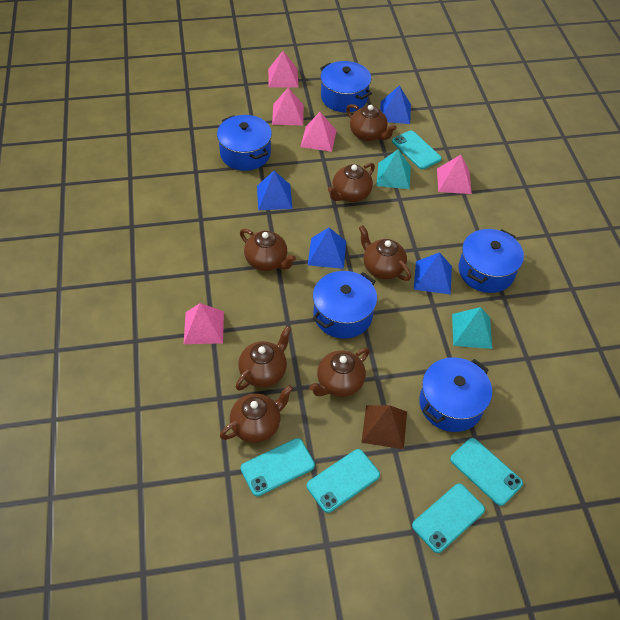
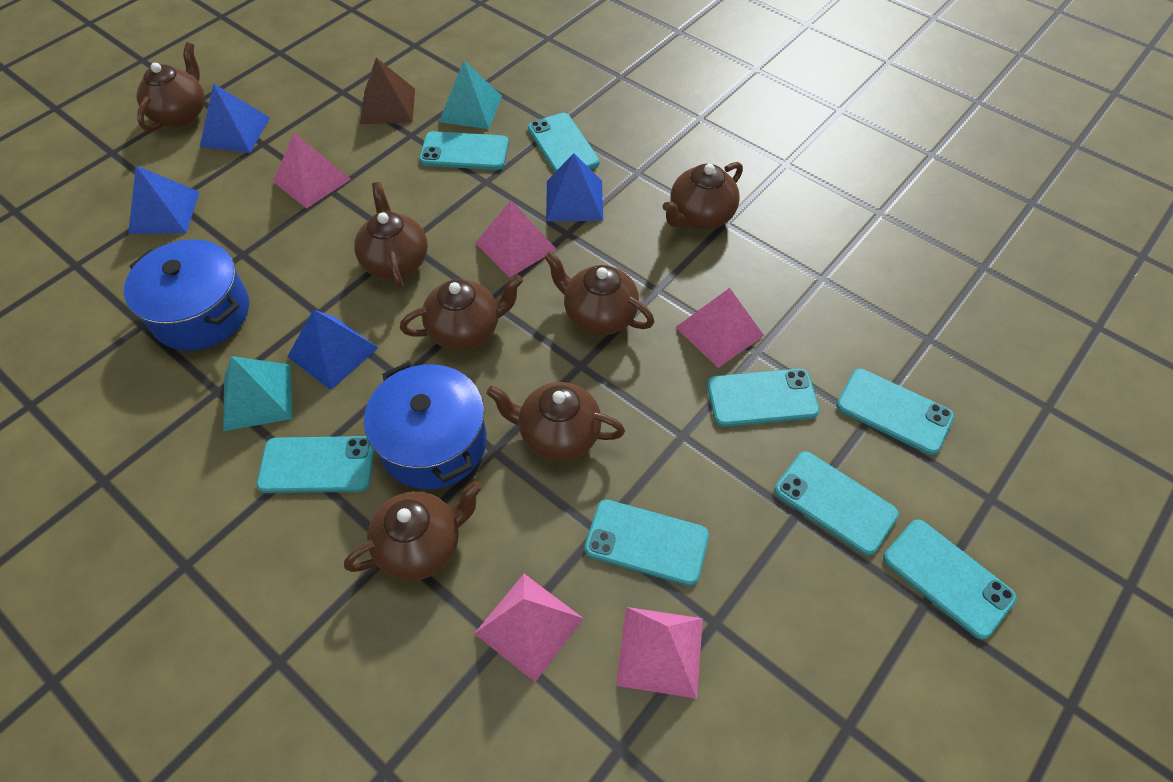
blue pot: [217,115,272,171] [313,271,377,339] [320,61,372,112] [419,357,492,432] [459,229,524,293] = 5 -> [124,239,249,351] [364,361,487,490] = 2
turquoise phone: [241,438,315,496] [307,449,380,513] [392,130,442,169] [412,483,485,553] [450,438,523,506] = 5 -> [257,436,374,493] [419,131,509,170] [528,113,600,172] [585,500,709,586] [707,369,820,427] [774,451,899,556] [837,369,954,455] [883,519,1017,640] = 8

